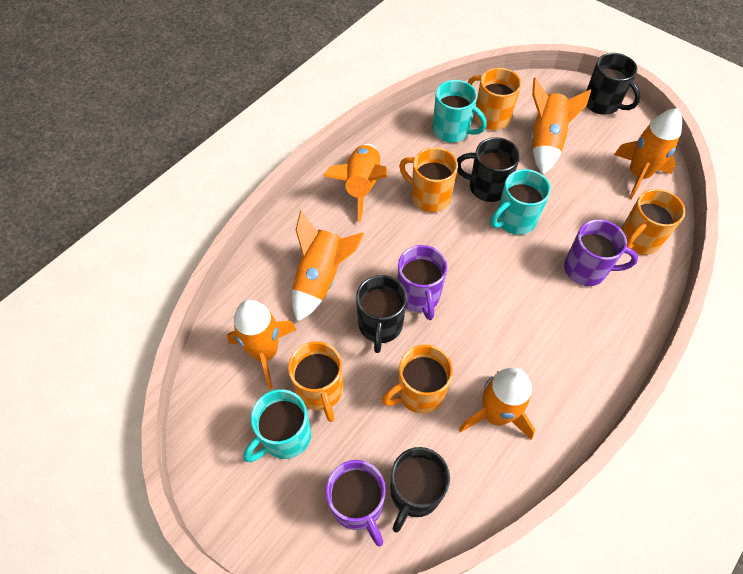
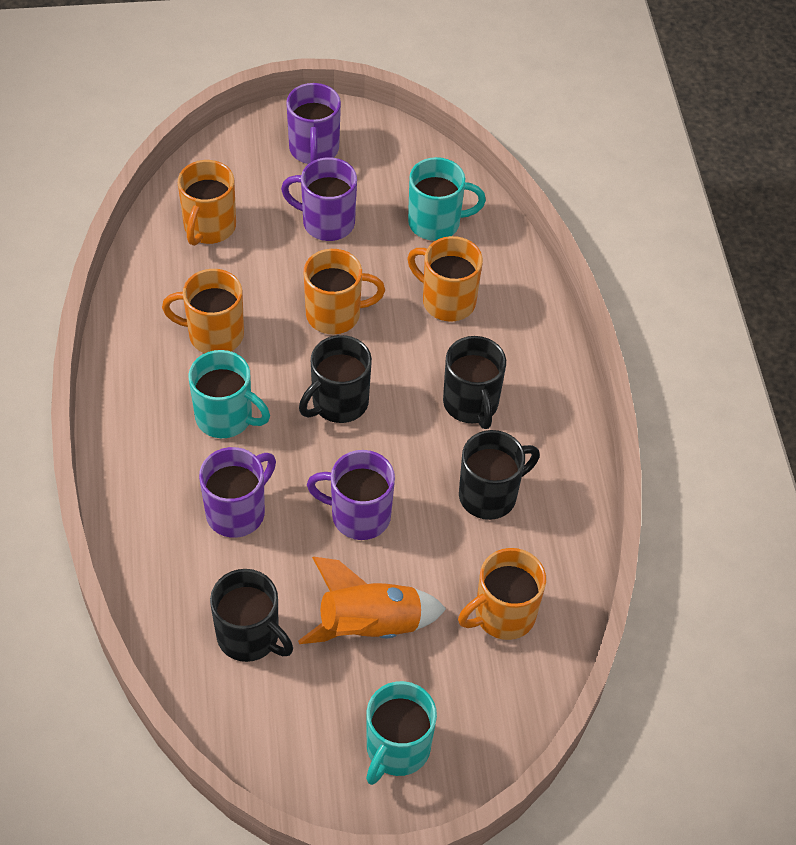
orange rocket: [227,300,296,389] [292,211,364,322] [323,144,388,222] [459,368,535,440] [532,77,591,175] [614,108,682,199] = 6 -> [298,557,446,644] = 1
purple mug: [326,460,386,546] [398,245,447,320] [564,219,638,286] = 3 -> [199,447,276,538] [281,157,357,241] [286,83,341,164] [307,450,395,540] = 4

